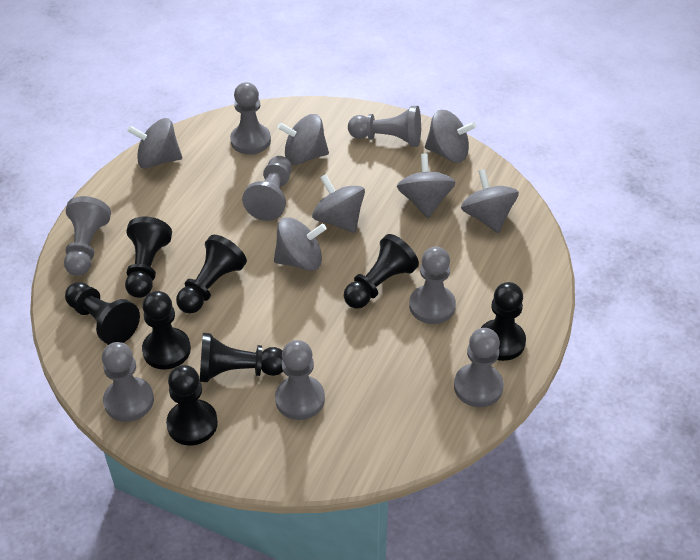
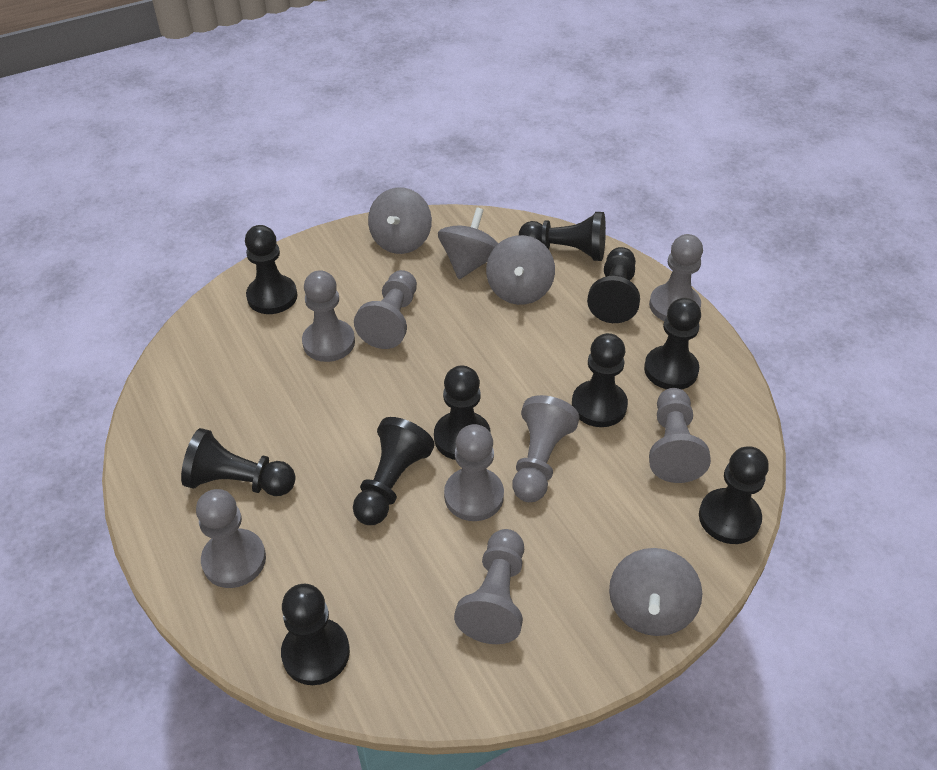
black pawn: [65,282,140,345] [125,216,172,298] [142,291,191,370] [166,365,218,445] [176,235,247,314] [200,333,283,382] [344,234,419,309] [481,282,526,361] = 8 -> [181,428,296,496] [245,225,297,314] [281,584,350,685] [353,417,435,525] [434,365,491,460] [519,212,606,261] [572,333,628,427] [587,247,640,323] [644,298,701,390] [699,446,769,544] = 10
grey spinning top: [127,118,182,169] [274,217,327,271] [278,114,329,165] [312,174,365,233] [397,153,455,218] [425,110,476,162] [461,169,519,233] = 7 -> [368,187,432,254] [438,207,498,279] [486,235,555,305] [609,548,702,636] = 4

